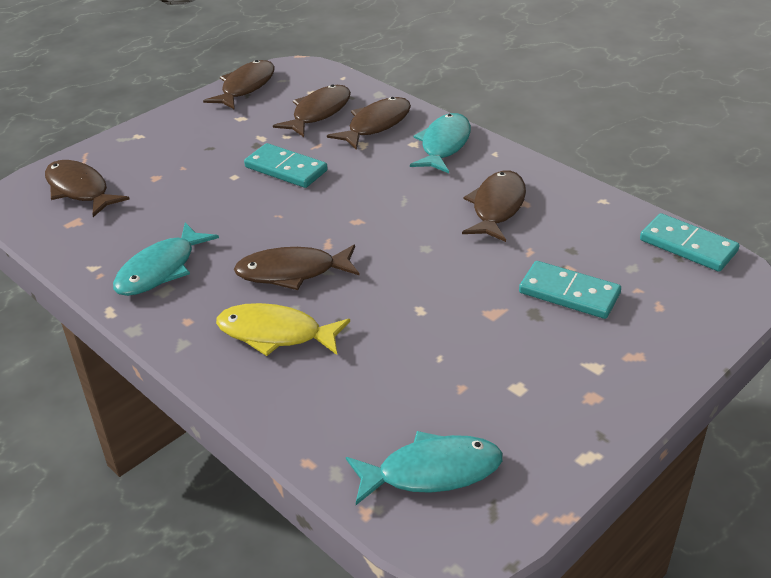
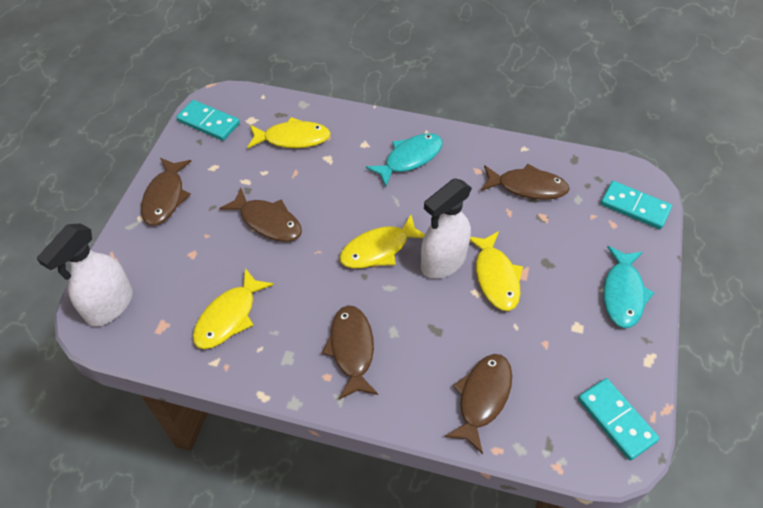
brown fish: [45,160,129,217] [203,60,275,110] [234,245,360,290] [273,85,351,137] [327,97,411,150] [462,171,526,242] = 6 -> [141,158,191,226] [219,188,302,242] [322,305,378,399] [444,354,512,454] [481,164,570,200] = 5
turquoise fish: [113,223,219,296] [346,431,503,505] [410,113,471,173] = 3 -> [366,133,443,187] [603,246,655,328] = 2
white spray bottle: none = 0 -> [36,223,133,326] [421,178,472,279] = 2
yellow fish: [216,303,350,356] = 1 -> [193,268,274,349] [247,117,331,148] [339,215,425,268] [470,231,523,311] = 4

